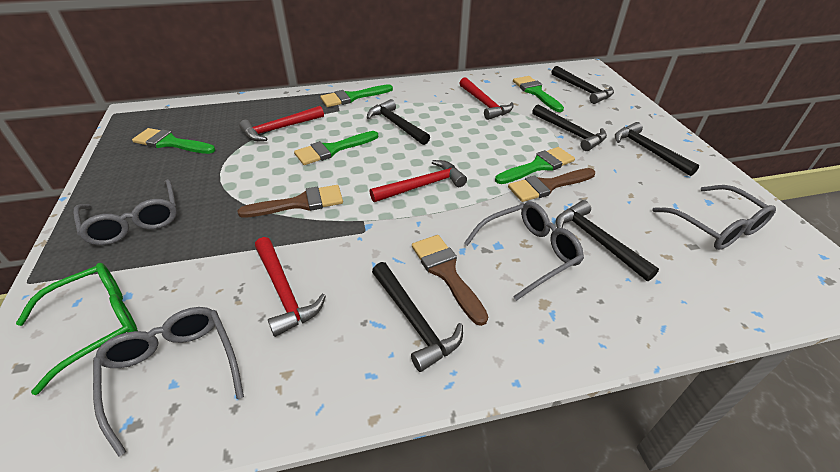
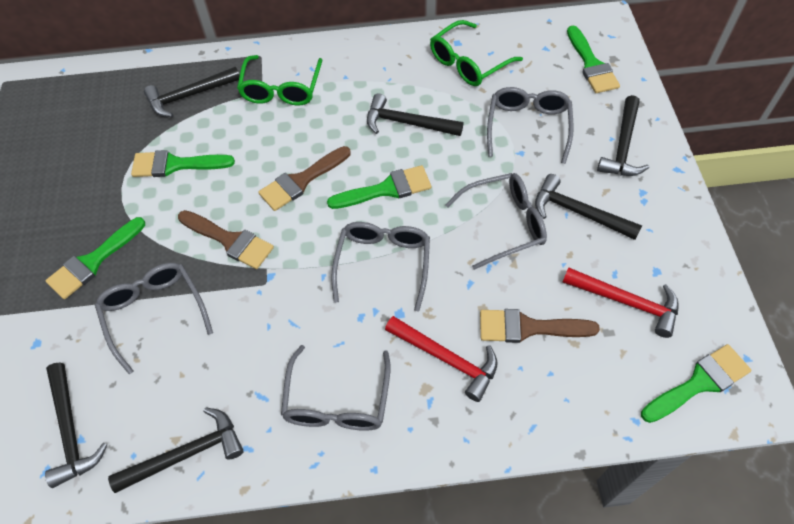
green glasses: [16,263,138,395] = 1 -> [237,55,322,106] [430,20,523,86] = 2
grey glasses: [73,179,177,245] [93,307,244,457] [464,202,584,301] [652,185,776,250] = 4 -> [95,263,213,374] [281,345,391,431] [331,222,430,311] [445,173,547,270] [487,87,574,164] = 5
red hammer: [239,106,324,141] [255,237,326,337] [369,160,467,202] [459,77,513,120] = 4 -> [385,316,498,402] [562,267,679,338] = 2

